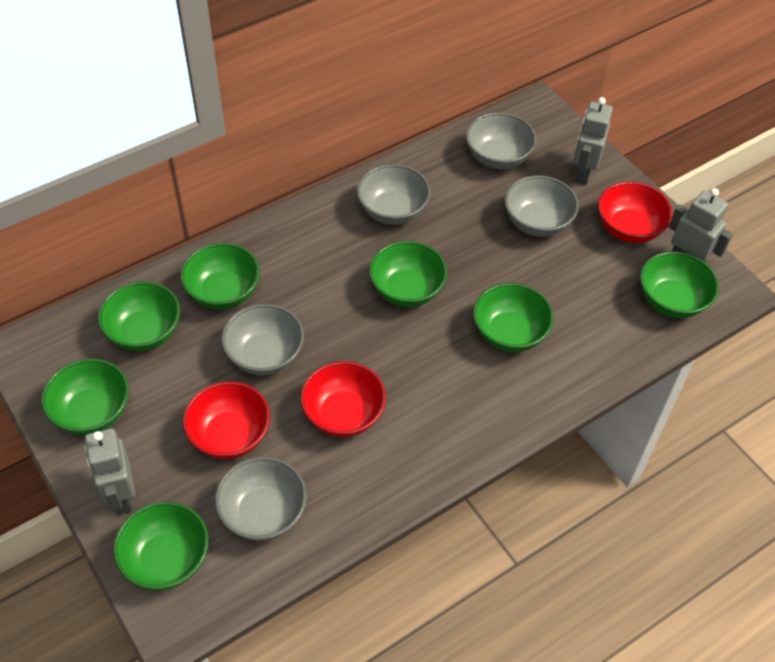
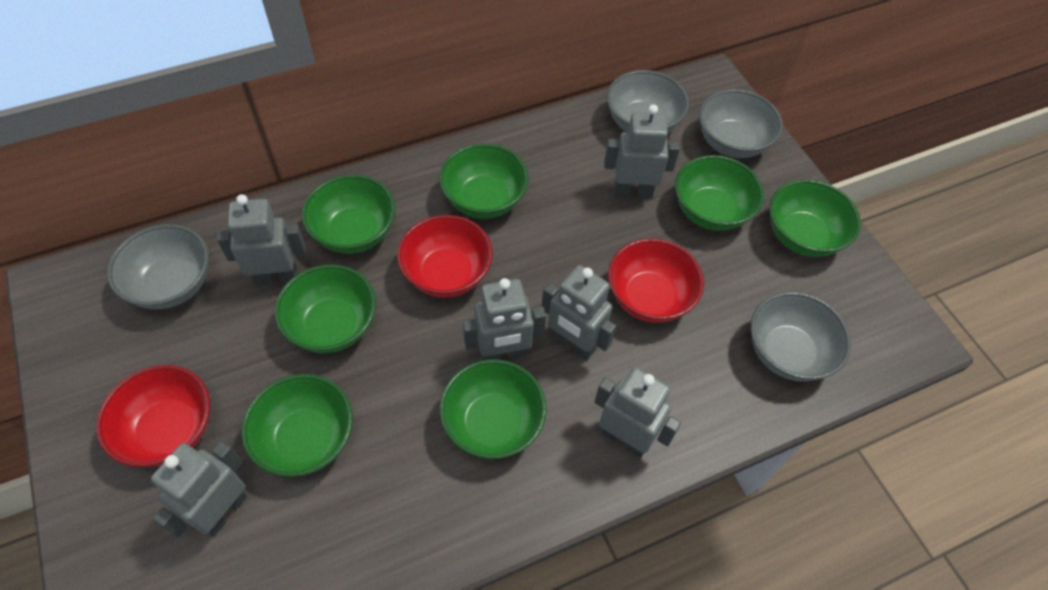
grey bowl: [215,457,307,541] [221,304,304,375] [357,164,431,225] [466,112,537,169] [504,175,579,237] = 5 -> [107,224,209,309] [607,70,689,132] [699,89,783,158] [750,292,851,382] = 4
grey robot: [85,429,135,515] [573,97,613,185] [669,188,733,263] = 3 -> [151,441,247,537] [217,194,305,286] [463,278,546,360] [541,265,616,360] [595,367,681,458] [604,105,680,199] = 6

